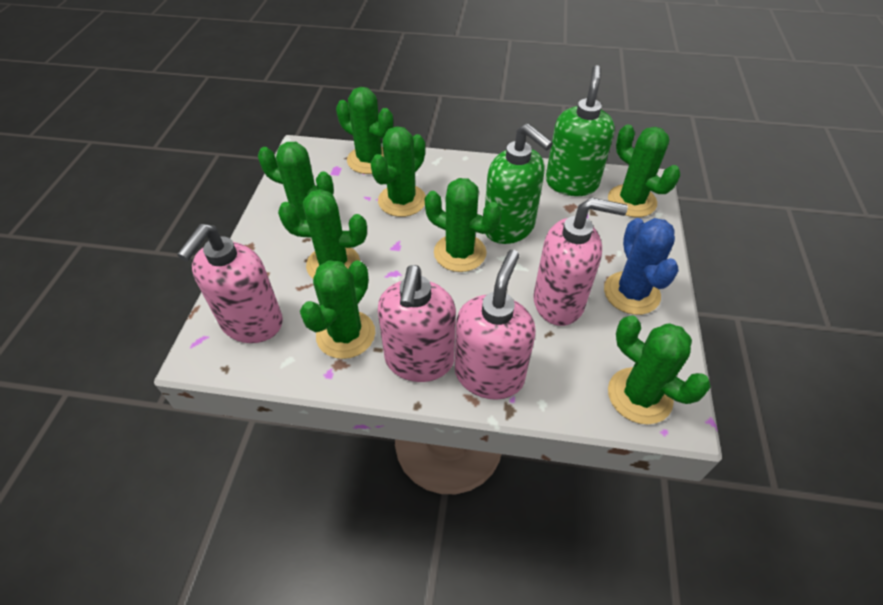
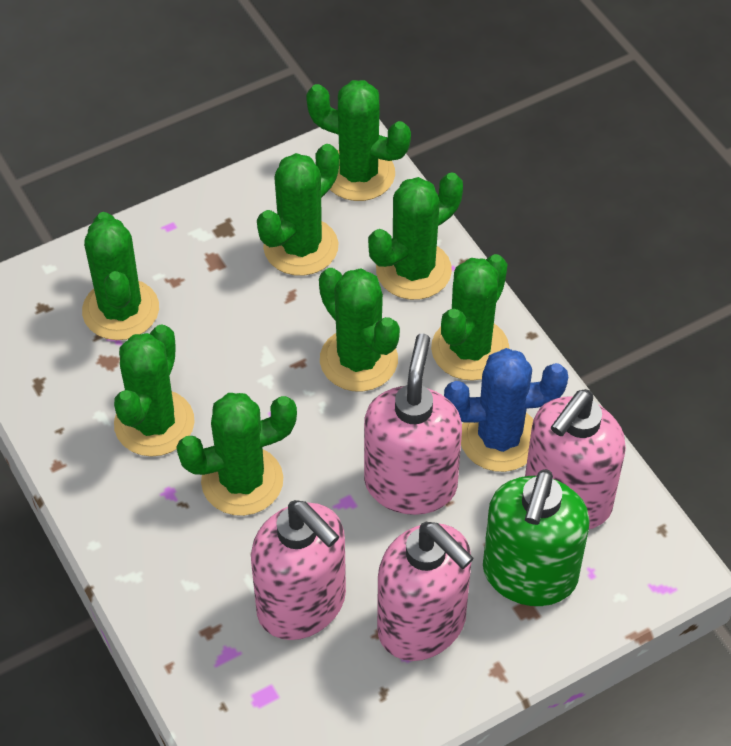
green soap dispenser: [485,123,553,244] [546,65,615,196] = 2 -> [483,469,590,606] = 1

